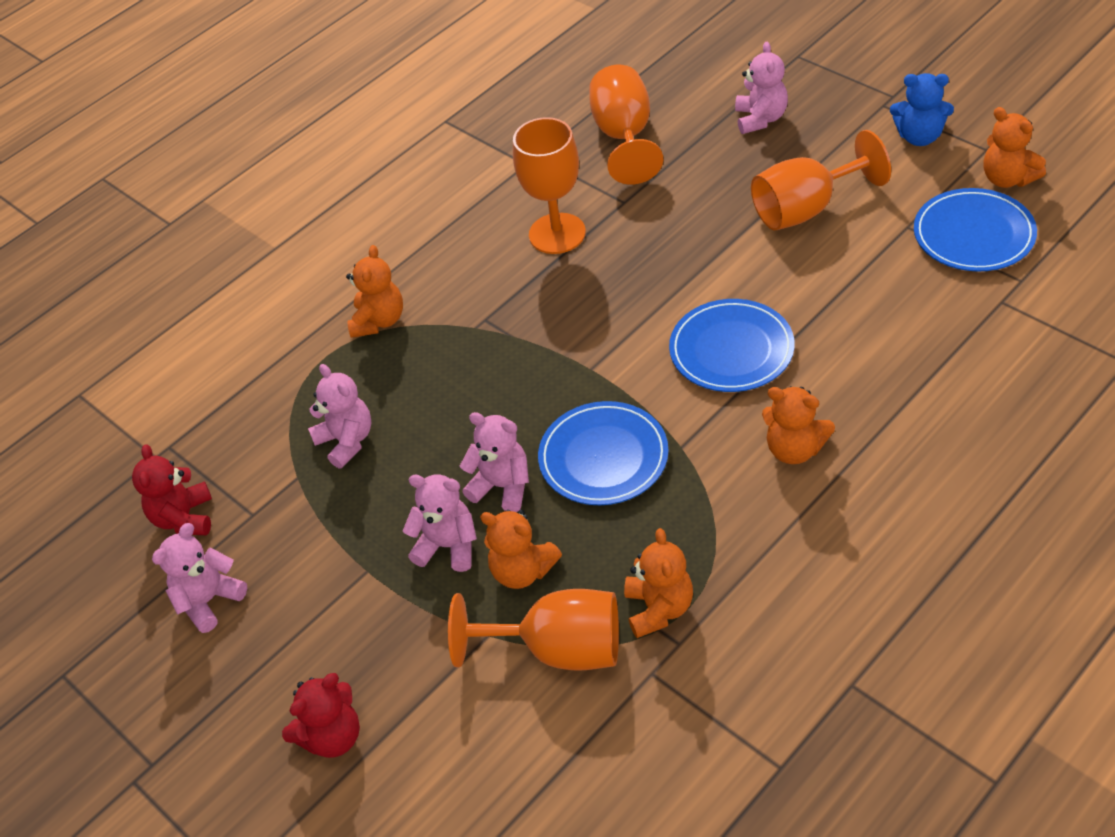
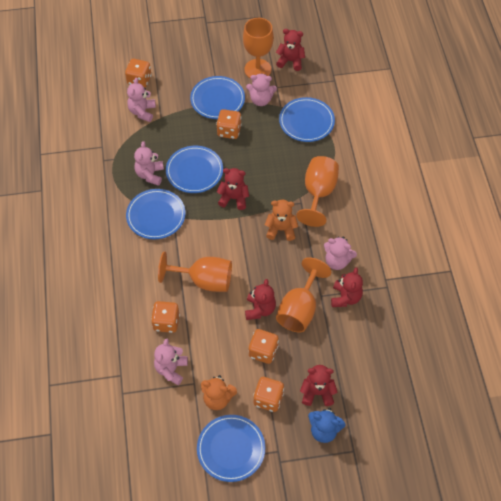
blue plate: [538,401,669,505] [669,299,795,392] [914,188,1037,271] = 3 -> [126,189,186,239] [166,146,223,193] [190,76,245,119] [197,415,265,482] [279,97,335,142] = 5
orange dice: none = 0 -> [125,59,152,87] [151,301,180,333] [216,109,242,139] [248,329,279,364] [253,377,284,412] = 5
orange teddy bear: [346,245,403,338] [480,510,562,589] [624,528,693,638] [762,386,835,464] [983,107,1046,188] = 5 -> [201,375,237,410] [265,200,298,241] = 2
red teddy bear: [132,444,212,535] [282,673,360,758] = 2 -> [217,168,249,210] [245,279,276,320] [276,29,305,71] [300,365,337,406] [331,267,363,307] = 5

